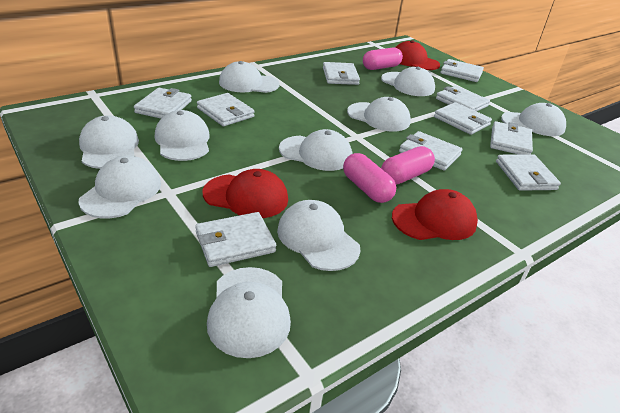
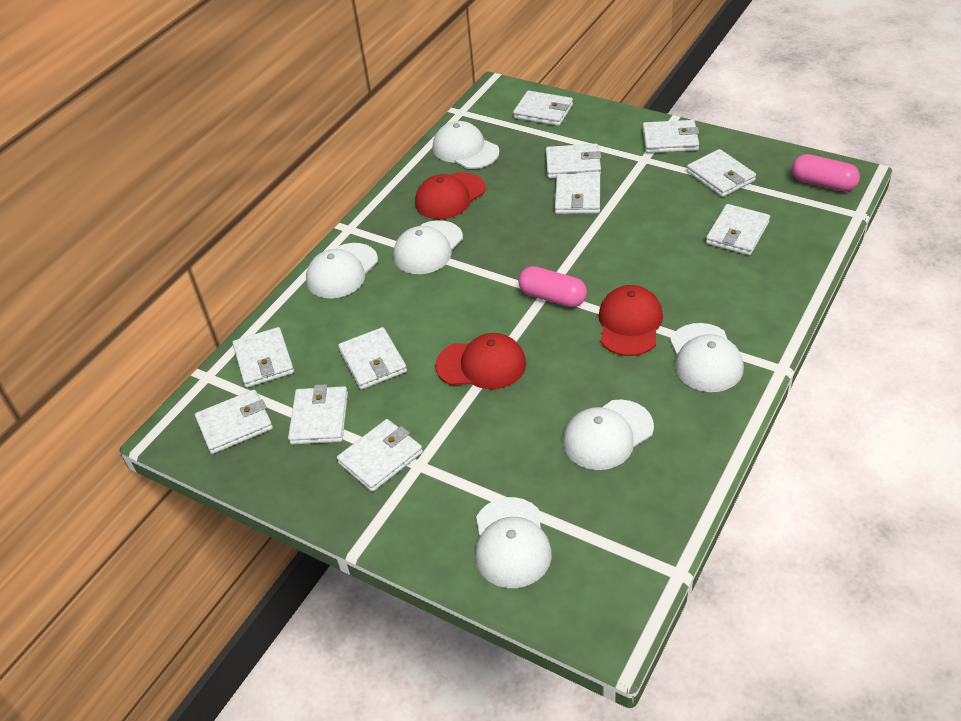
pink capsule: [343,153,396,203] [363,47,403,70] [381,146,435,185] = 3 -> [519,266,587,307] [792,154,860,192] = 2
white cap: [79,115,139,169] [79,156,161,218] [155,110,210,161] [207,267,291,358] [219,61,280,93] [277,200,360,271] [279,129,352,171] [347,97,411,132] [381,67,435,96] [501,103,566,136] = 10 -> [306,243,378,298] [393,220,463,274] [433,121,500,169] [475,497,552,588] [563,400,654,470] [670,323,744,392] = 6
white wallet: [134,88,192,119] [195,212,276,267] [197,93,255,126] [323,62,360,85] [399,131,462,171] [434,102,492,135] [436,86,490,111] [441,59,484,82] [490,121,533,155] [496,155,561,191] = 10 -> [195,390,273,454] [233,327,294,388] [288,384,348,445] [337,419,423,492] [338,327,407,390] [513,91,573,126] [546,144,601,178] [555,173,600,214] [643,120,699,153] [687,149,756,197] [706,204,770,255] = 11

